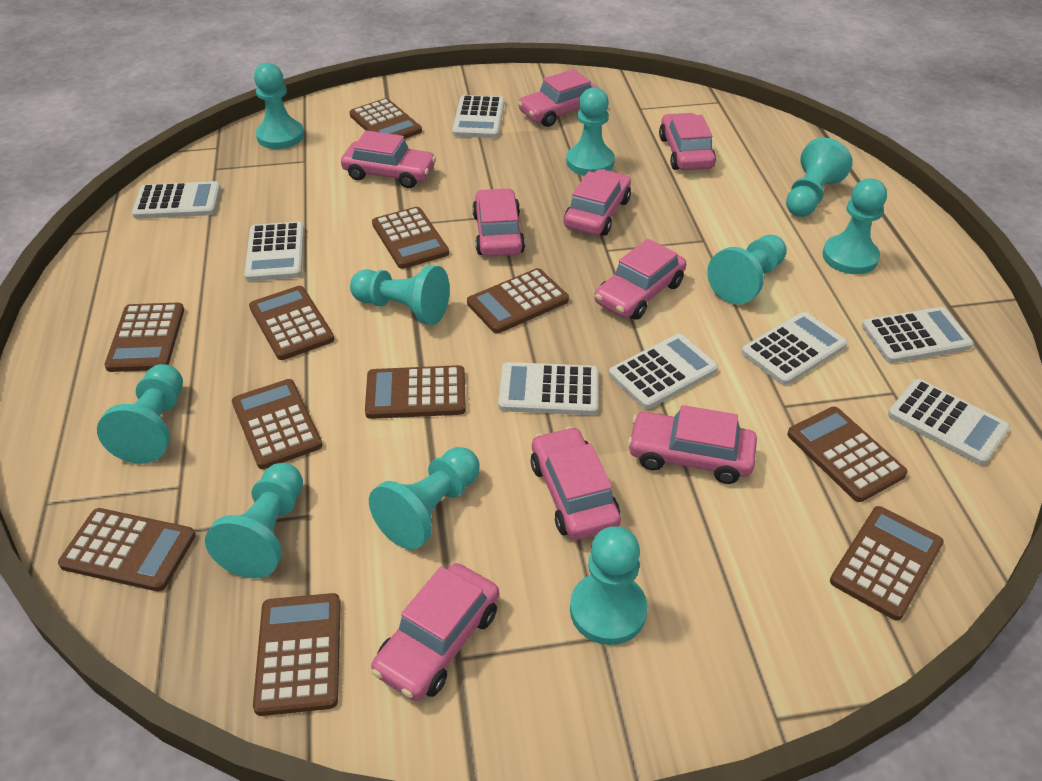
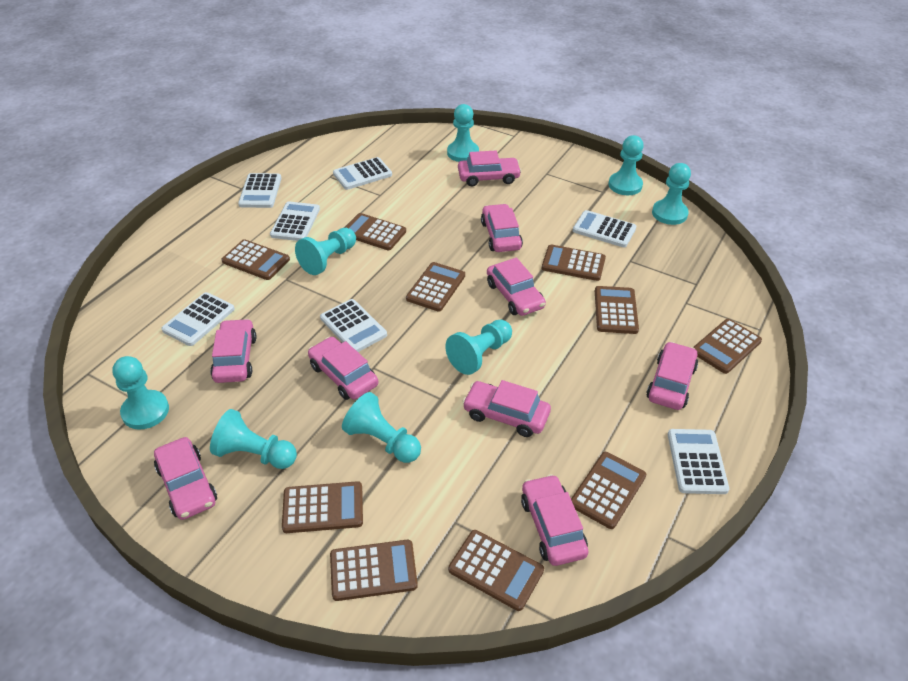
brown calculator: [58,508,195,592] [104,303,184,372] [232,379,323,469] [249,286,334,360] [253,593,341,716] [349,98,422,139] [365,365,466,419] [372,207,449,269] [467,268,569,333] [787,407,908,502] [830,506,944,621] = 11 -> [221,239,290,280] [282,481,363,533] [330,540,418,601] [345,213,406,250] [406,262,465,312] [448,530,544,611] [542,245,606,281] [571,452,646,529] [595,286,639,334] [693,319,762,374] = 10
turquoise pawn: [97,364,183,464] [205,463,303,578] [254,63,304,149] [350,265,450,325] [369,447,480,550] [566,88,615,175] [570,526,647,645] [707,235,787,304] [786,138,853,217] [822,178,887,274] = 10 -> [112,356,169,430] [210,409,297,469] [295,228,356,275] [342,392,421,463] [445,319,512,375] [447,104,479,162] [608,135,644,195] [652,163,691,225] = 8
white calculator: [132,181,221,219] [244,221,304,281] [452,95,504,138] [498,362,599,415] [609,334,718,409] [741,312,847,385] [862,307,974,363] [888,379,1010,465] = 8 -> [161,292,235,346] [238,173,281,208] [270,201,320,241] [320,299,387,352] [333,157,392,190] [573,210,636,247] [668,429,729,494] = 7

